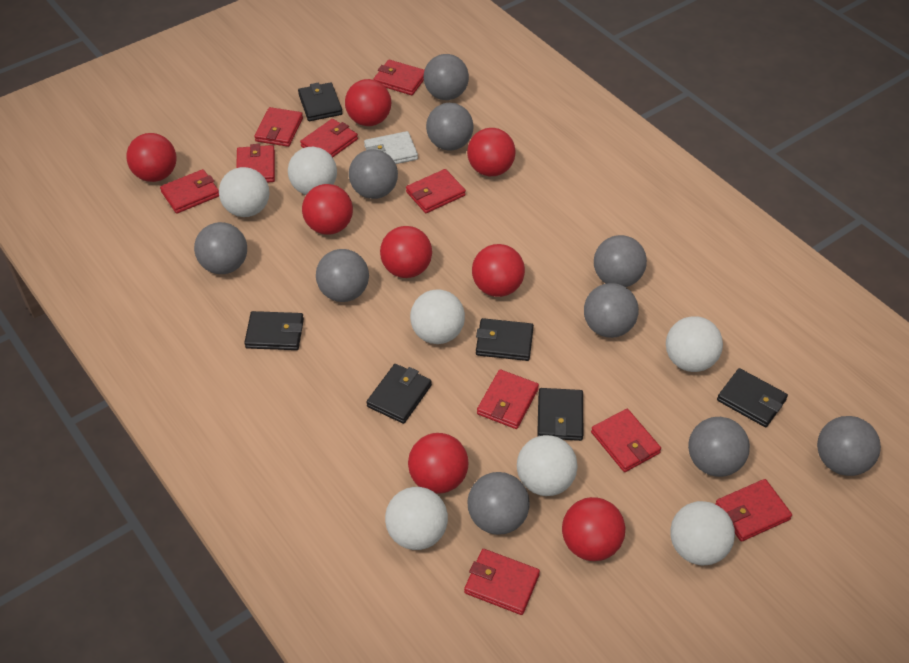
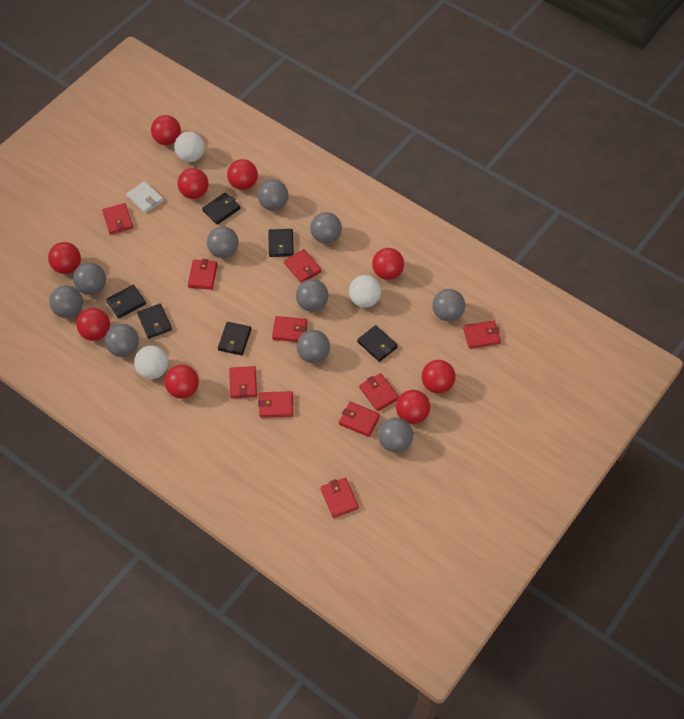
red ball: [126,133,177,182] [302,184,353,235] [345,79,391,126] [380,226,432,278] [408,433,468,494] [467,128,516,176] [472,244,525,297] [562,497,625,561] = 8 -> [48,242,81,274] [76,308,110,341] [151,115,181,145] [164,365,199,399] [178,168,208,199] [227,159,258,190] [372,248,404,280] [396,390,430,424] [422,360,456,394] = 9
white ball: [219,167,269,217] [288,147,337,195] [385,487,448,550] [410,289,465,344] [517,435,578,496] [666,316,723,372] [670,501,735,565] = 7 -> [134,345,168,379] [174,132,205,162] [349,275,381,307] = 3

